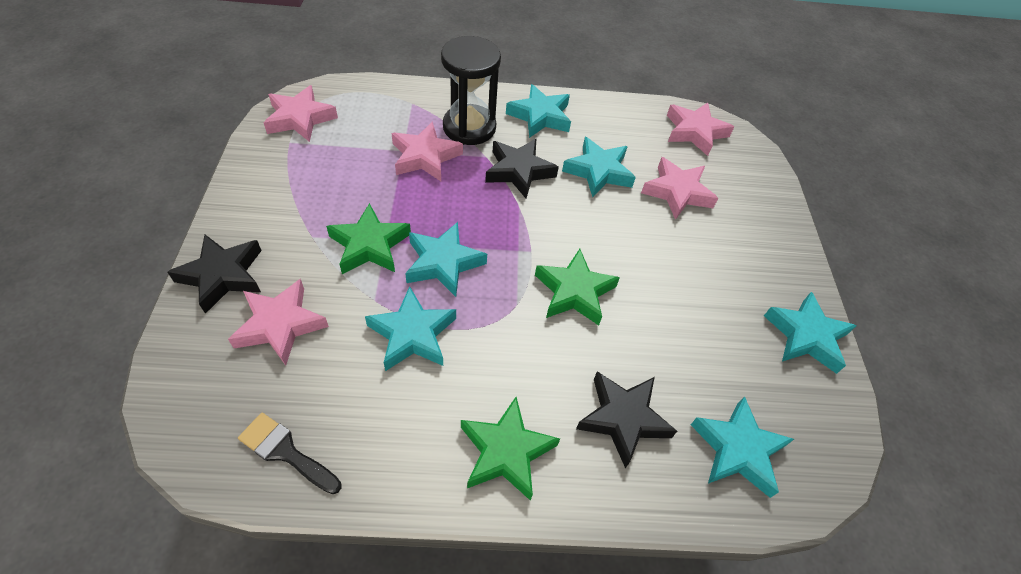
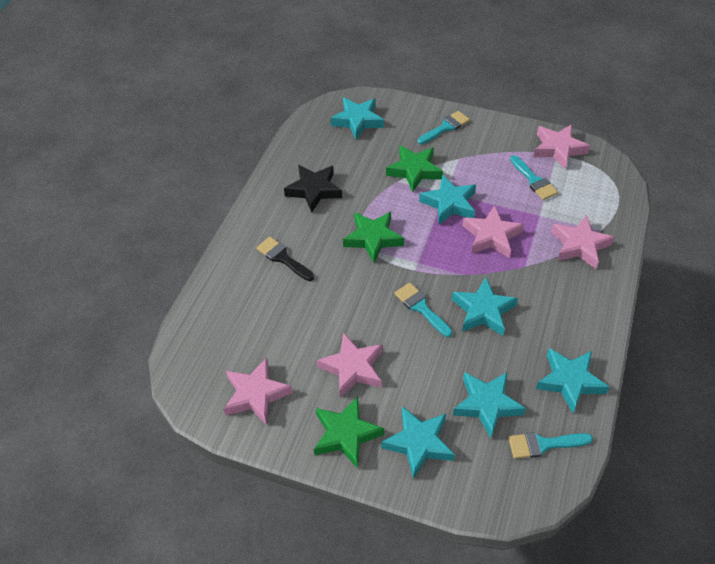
black hourglass: [441,36,501,145] = 1 -> none = 0
black star: [168,235,262,314] [485,138,559,198] [576,371,677,468] = 3 -> [284,165,342,213] = 1
turquoise brush: none = 0 -> [394,283,453,337] [418,111,470,144] [508,432,593,459] [510,155,558,200] = 4

